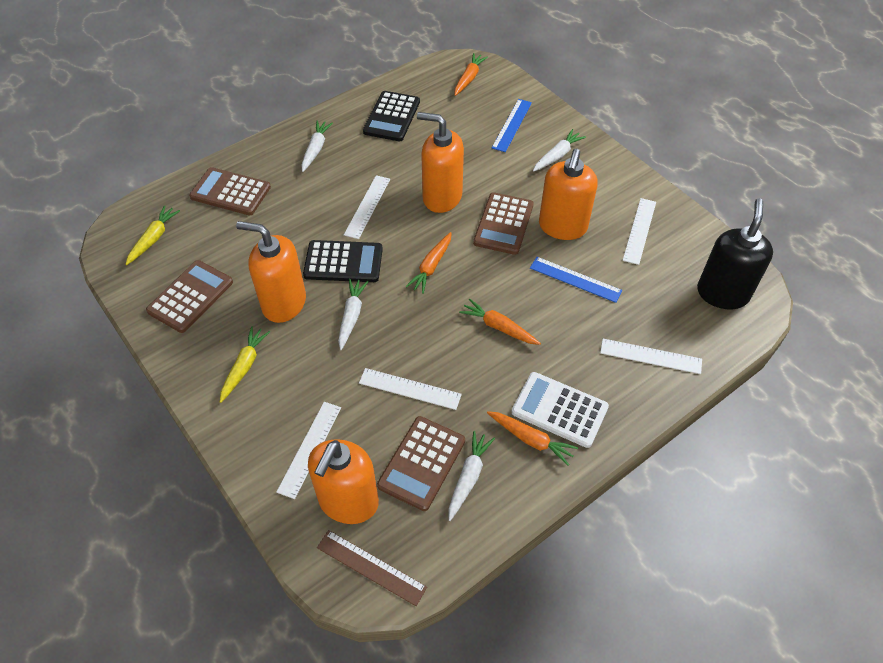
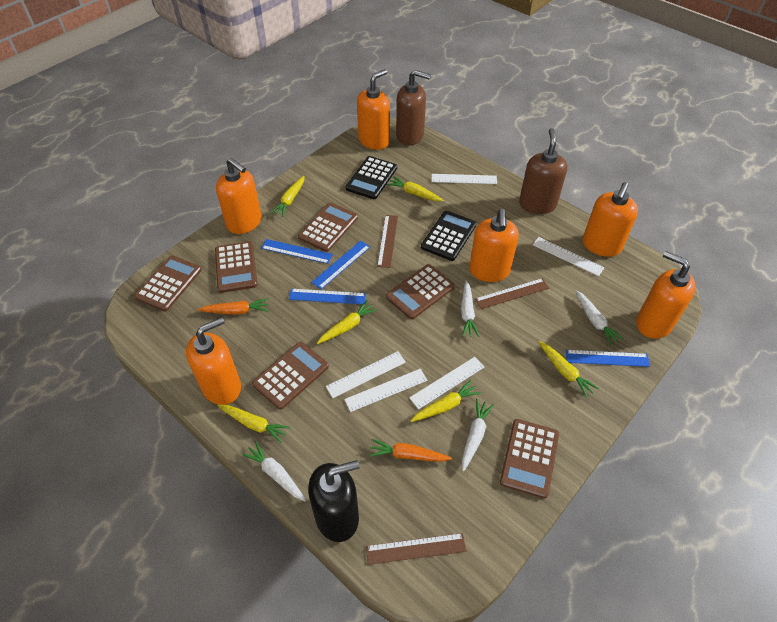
blue ruler: [492,99,532,152] [530,257,622,303] = 2 -> [261,239,333,264] [289,288,366,305] [311,241,370,289] [566,350,650,367] = 4
brown calculator: [146,260,233,333] [189,167,271,215] [377,416,465,511] [473,192,534,255] = 4 -> [134,255,202,312] [215,241,258,293] [252,342,329,410] [298,203,358,252] [386,264,455,320] [500,419,559,499] = 6
brown ruler: [317,530,427,606] = 1 -> [366,533,467,565] [377,215,398,268] [475,278,549,309] = 3
brown soap dispenser: none = 0 -> [396,70,431,145] [519,128,567,214] = 2
orange carrot: [405,232,452,294] [455,53,488,96] [459,298,541,345] [487,411,578,465] = 4 -> [198,298,269,315] [369,439,452,462] = 2
orange soap dispenser: [236,221,306,323] [308,439,379,524] [417,112,464,213] [539,149,598,240] = 4 -> [186,317,241,405] [216,158,262,234] [357,69,390,150] [469,209,519,282] [583,182,638,257] [636,251,696,339] = 6
white calculator: [512,372,609,448] = 1 -> none = 0
yellow carrot: [125,206,180,265] [220,326,270,403] = 2 -> [218,405,290,443] [271,176,305,217] [317,300,378,344] [387,176,443,201] [410,380,481,422] [538,341,599,398] = 6

